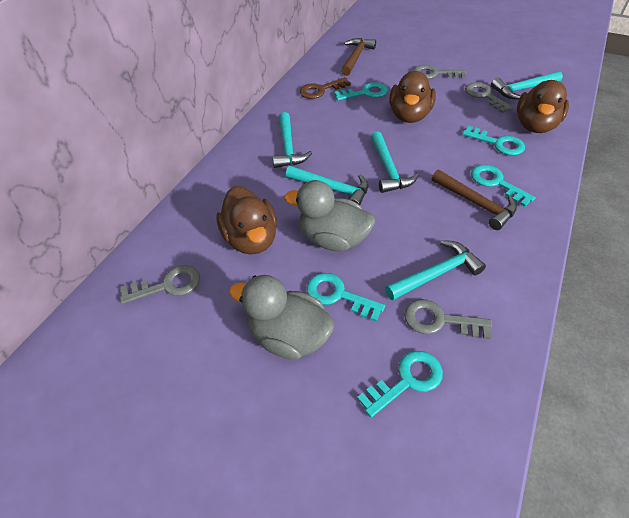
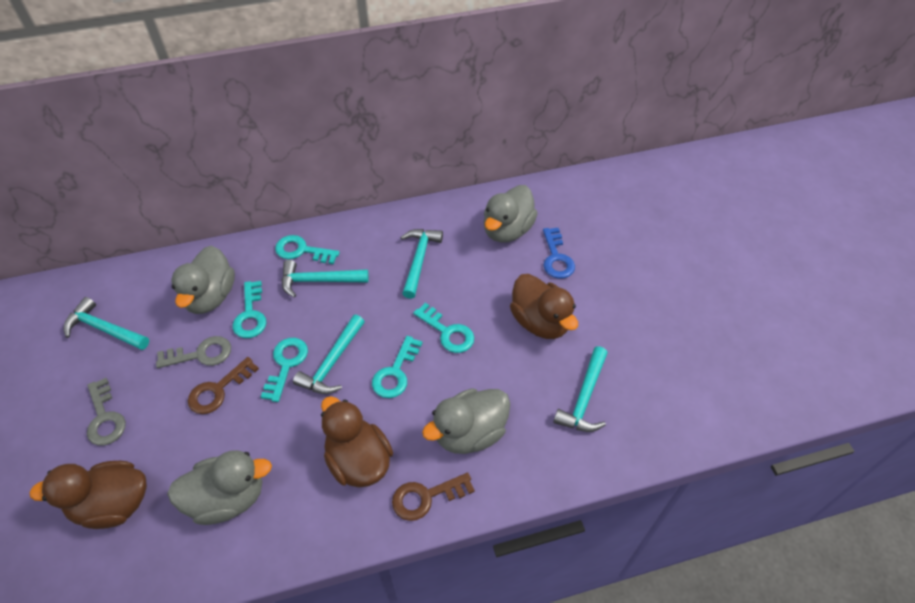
blue key: none = 0 -> [543,228,575,279] = 1
brown hammer: [341,38,376,76] [432,170,517,230] = 2 -> none = 0
brown key: [300,77,351,99] = 1 -> [188,357,259,414] [392,473,475,521] = 2
grey duck: [229,275,334,360] [284,180,375,251] = 2 -> [167,450,272,525] [171,246,235,314] [422,388,510,454] [484,185,538,243] = 4
grey key: [120,265,200,304] [404,299,492,339] [414,65,466,79] [465,82,514,113] = 4 -> [87,378,126,445] [156,336,231,368] = 2

